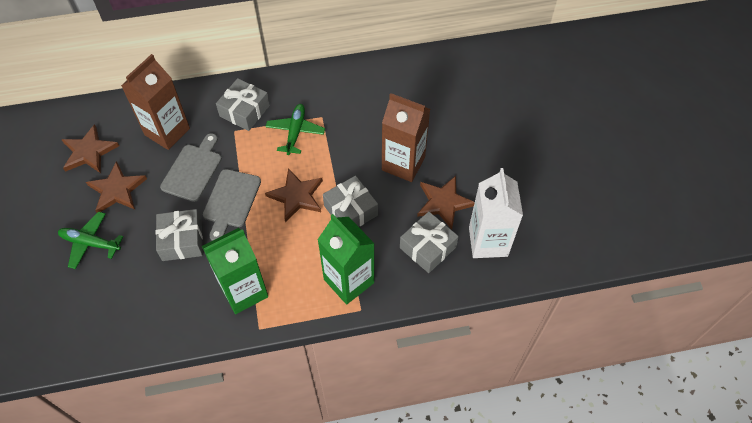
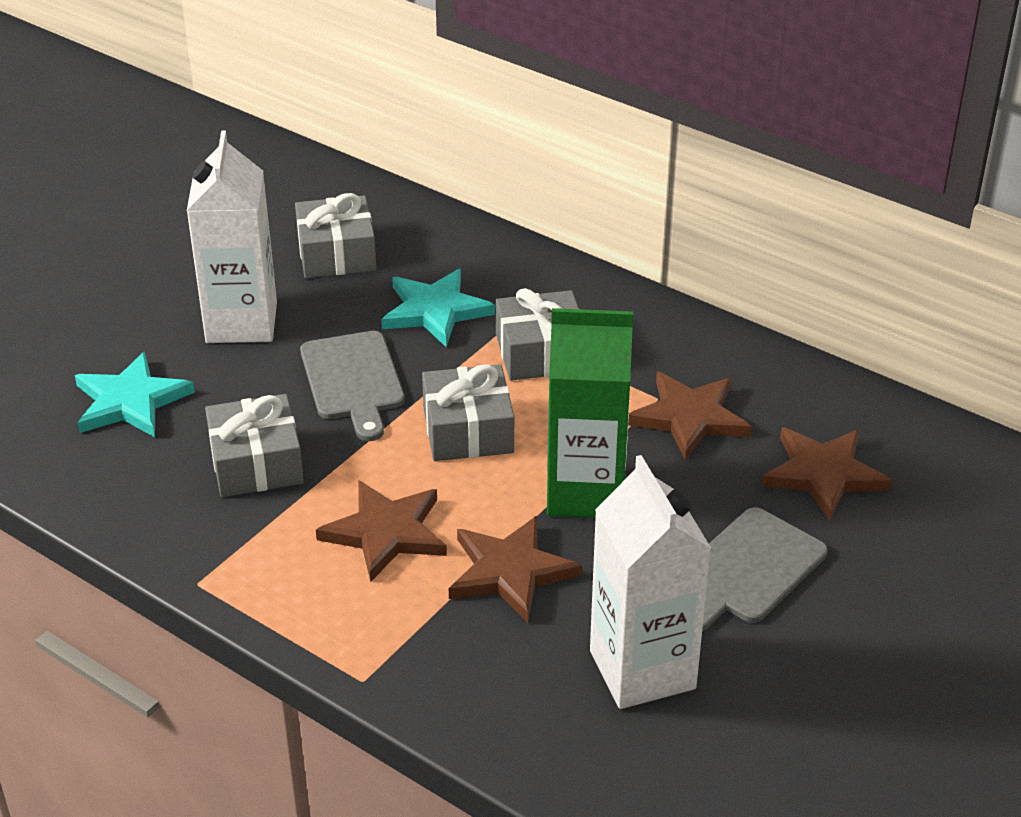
brown carton: [121,54,190,150] [382,93,430,182] = 2 -> none = 0
green carton: [202,228,268,314] [318,214,375,305] = 2 -> [547,308,633,518] = 1
green plane: [58,212,123,269] [266,104,325,155] = 2 -> none = 0
turquoise star: none = 0 -> [75,352,195,437] [381,269,495,347] = 2
white carton: [469,168,523,258] = 1 -> [187,130,277,343] [590,455,712,709] = 2

